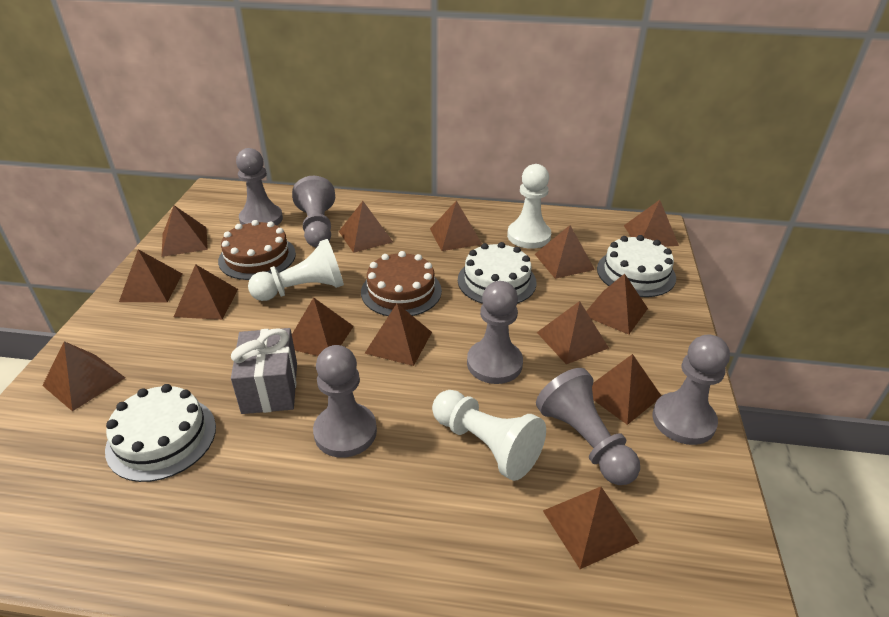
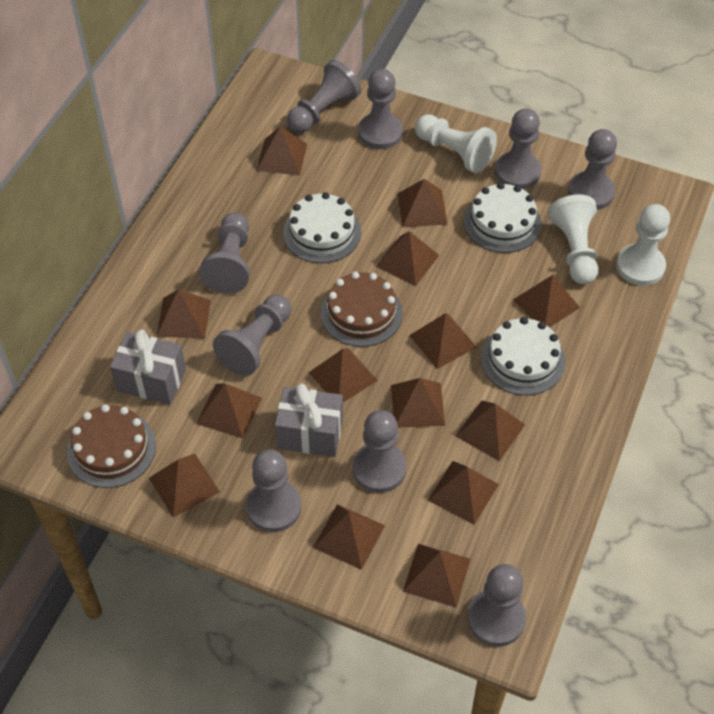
grey gift: [231,328,297,414] = 1 -> [110,330,186,405] [275,383,343,457] = 2
grey pawn: [236,148,283,225] [292,176,335,247] [313,345,377,458] [467,281,523,384] [536,368,640,485] [653,335,730,445] = 6 -> [199,213,250,294] [213,294,291,376] [246,449,301,532] [287,60,361,133] [352,410,407,493] [358,69,403,149] [467,564,526,647] [495,109,541,189] [568,129,617,210] = 9

